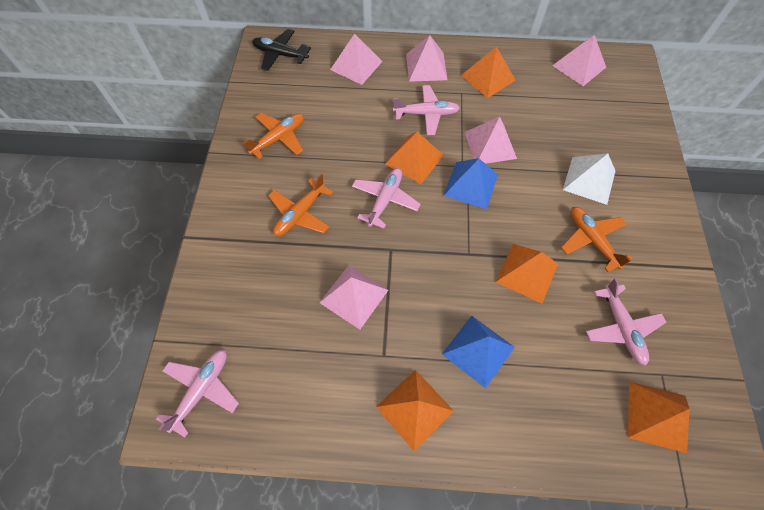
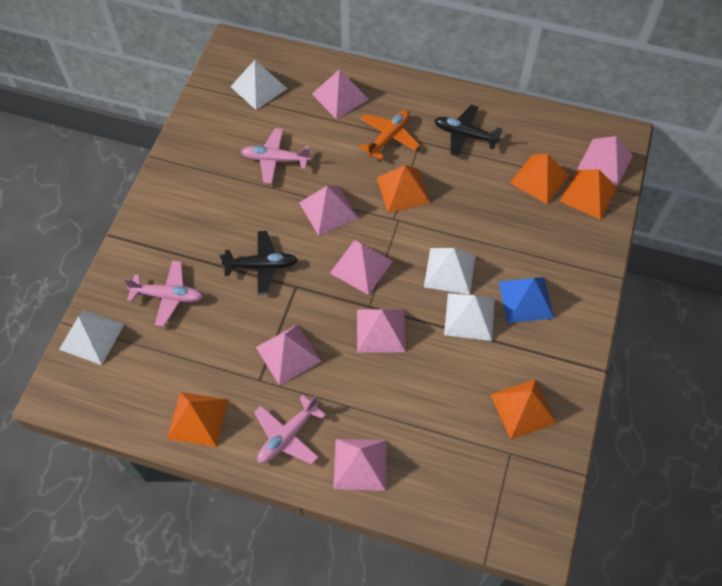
black plane: [252,29,311,71] = 1 -> [220,231,298,295] [434,105,503,157] = 2
blue pyramid: [442,316,515,389] [443,158,498,209] = 2 -> [499,277,554,323] = 1
orange plane: [243,113,304,159] [268,173,333,236] [561,207,632,272] = 3 -> [359,110,420,160] = 1
pink plane: [156,350,239,438] [352,168,421,229] [393,85,460,135] [586,278,666,366] = 4 -> [124,260,203,327] [241,128,311,184] [254,395,326,465] = 3
pink pyramid: [319,265,388,330] [330,34,383,85] [406,35,448,82] [465,116,517,164] [552,35,606,86] = 5 -> [256,324,322,385] [299,186,358,236] [312,69,369,119] [330,240,393,295] [333,439,387,491] [357,309,406,353] [577,136,633,186] = 7
white pyramid: [563,153,615,205] = 1 -> [59,309,124,365] [230,60,288,110] [424,248,475,295] [444,293,495,341] = 4

